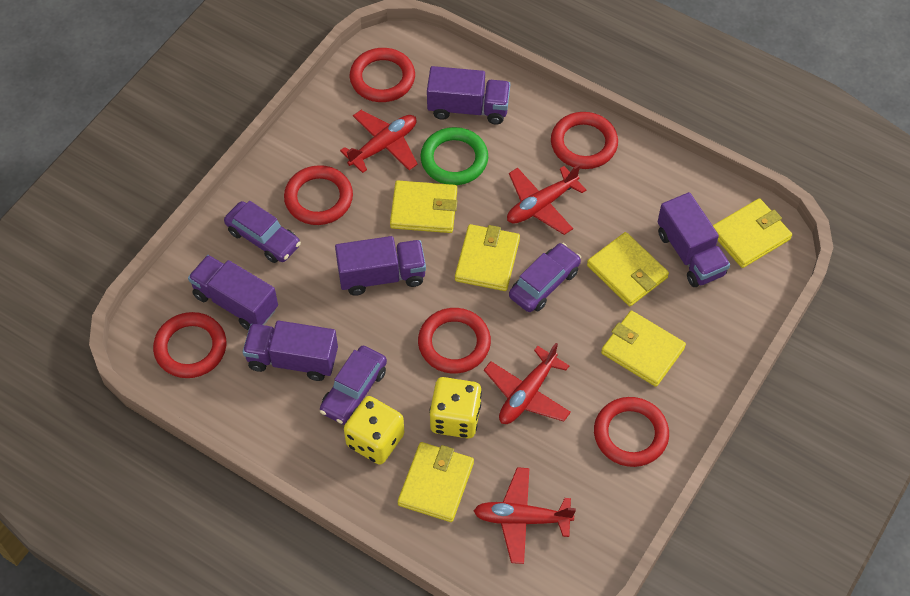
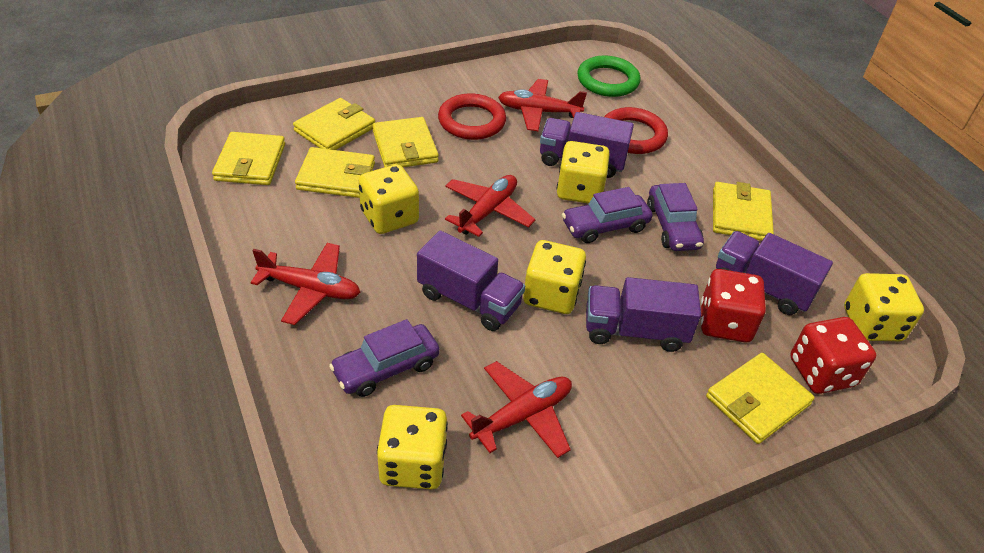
purple truck: [188,255,278,330] [243,320,338,381] [335,236,426,296] [427,66,510,125] [658,192,730,287] = 5 -> [417,230,525,331] [540,112,634,178] [586,277,701,352] [716,231,833,315] = 4
red dice: none = 0 -> [701,269,766,342] [790,317,876,394] = 2
red ring: [153,312,226,378] [284,165,353,225] [350,48,415,102] [418,308,491,373] [551,112,618,169] [594,397,669,467] = 6 -> [438,94,506,140] [604,107,668,154] = 2
yellow dice: [344,396,404,465] [429,377,482,438] = 2 -> [358,164,419,234] [377,405,448,490] [523,240,586,314] [557,141,610,203] [844,273,924,341] = 5

